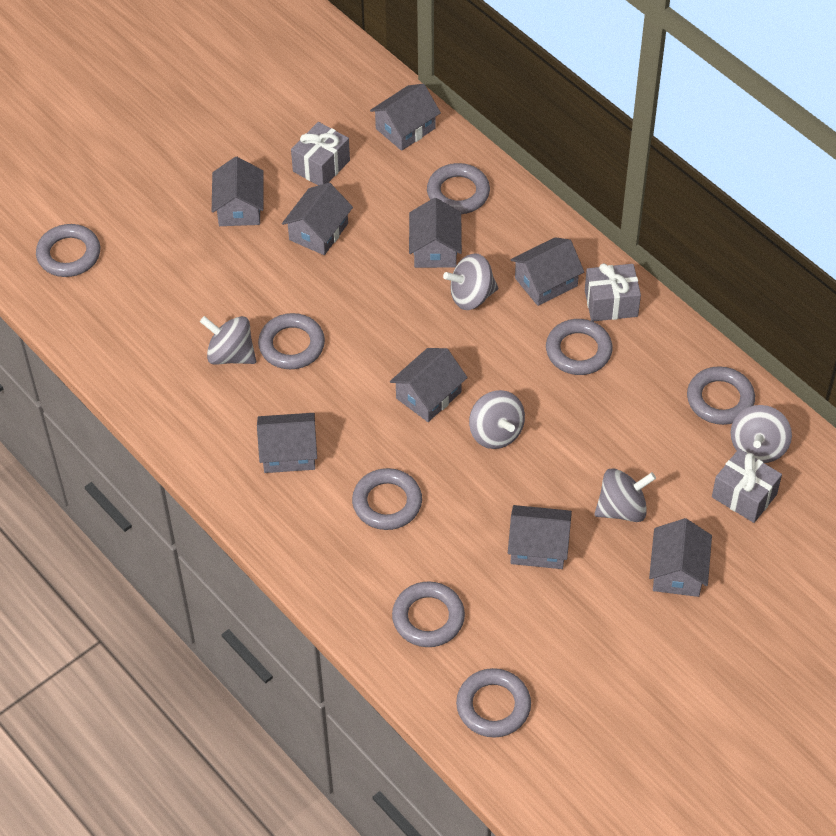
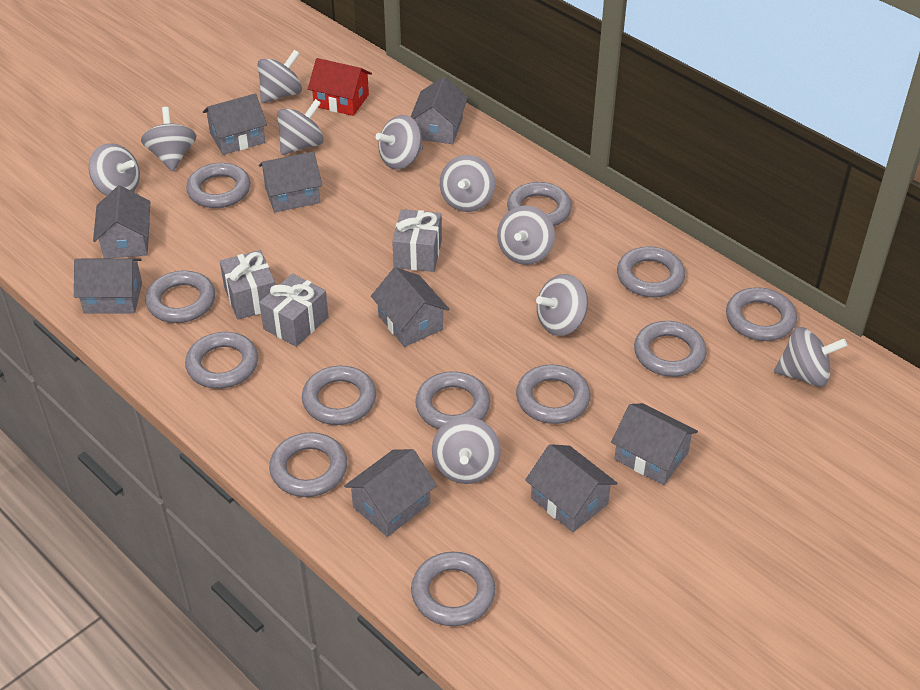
grey ring: [36,224,100,277] [258,313,325,369] [352,468,422,530] [392,581,465,647] [427,163,490,214] [456,668,531,738] [546,319,613,375] [687,366,755,425] = 8 -> [145,270,215,323] [185,332,258,389] [186,163,250,208] [269,432,347,497] [302,366,376,425] [411,552,495,626] [415,371,490,429] [507,182,572,226] [516,364,590,424] [617,246,685,297] [634,321,707,377] [726,287,797,341] = 12
grey spinning top: [200,316,256,365] [443,253,498,310] [469,390,525,449] [594,468,656,522] [730,405,792,463] = 5 -> [89,143,140,196] [141,107,196,171] [257,50,302,103] [277,99,324,155] [376,115,423,169] [432,417,501,484] [440,155,495,212] [497,205,555,265] [536,274,588,336] [774,327,847,387] = 10
red house: none = 0 -> [308,58,372,116] = 1

